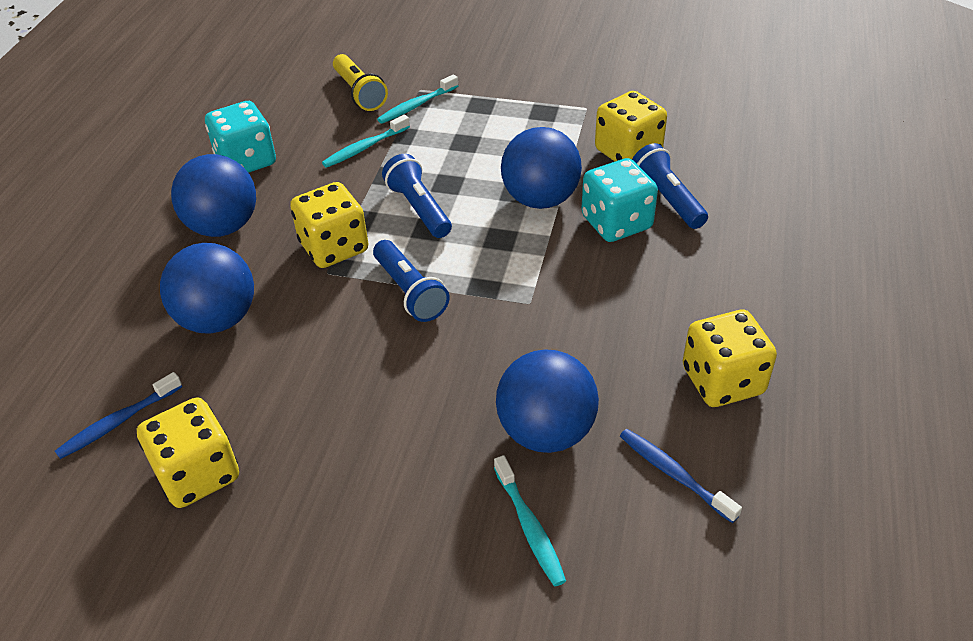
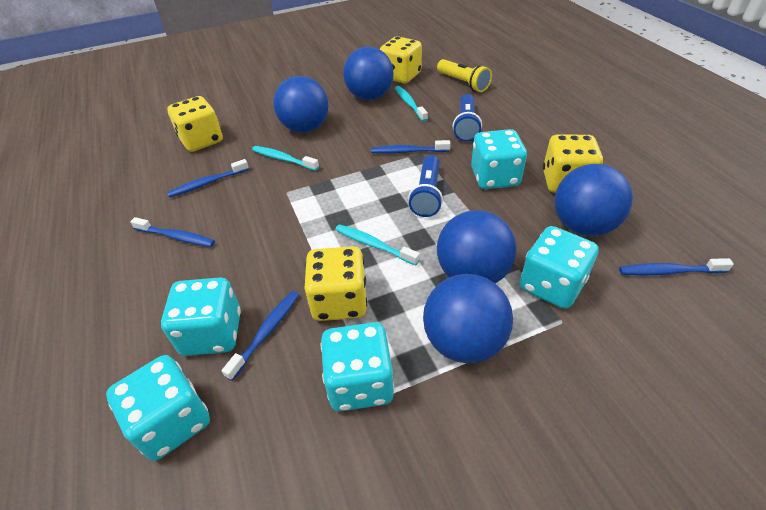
blue ball: [160,243,254,334] [171,154,256,237] [496,349,599,453] [501,127,582,209] = 4 -> [273,76,329,132] [343,47,394,100] [423,274,513,363] [437,210,517,284] [554,164,633,236] = 5
blue flashlight: [373,240,450,322] [382,154,452,238] [632,143,708,229] = 3 -> [408,155,443,217] [453,94,482,142] = 2
blue toothbrush: [55,372,182,459] [620,429,742,523] = 2 -> [130,217,215,247] [167,159,249,198] [222,291,299,381] [371,140,450,154] [619,258,734,275] = 5
turquoise dice: [205,101,276,173] [581,158,658,242] = 2 -> [106,355,210,461] [161,278,241,356] [321,322,394,411] [471,129,527,189] [520,226,599,309] = 5

